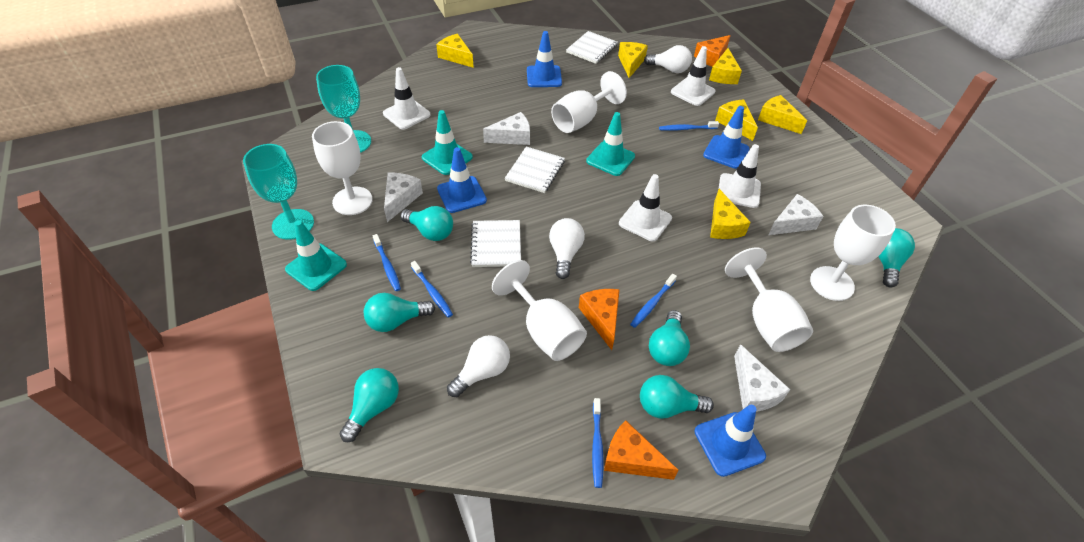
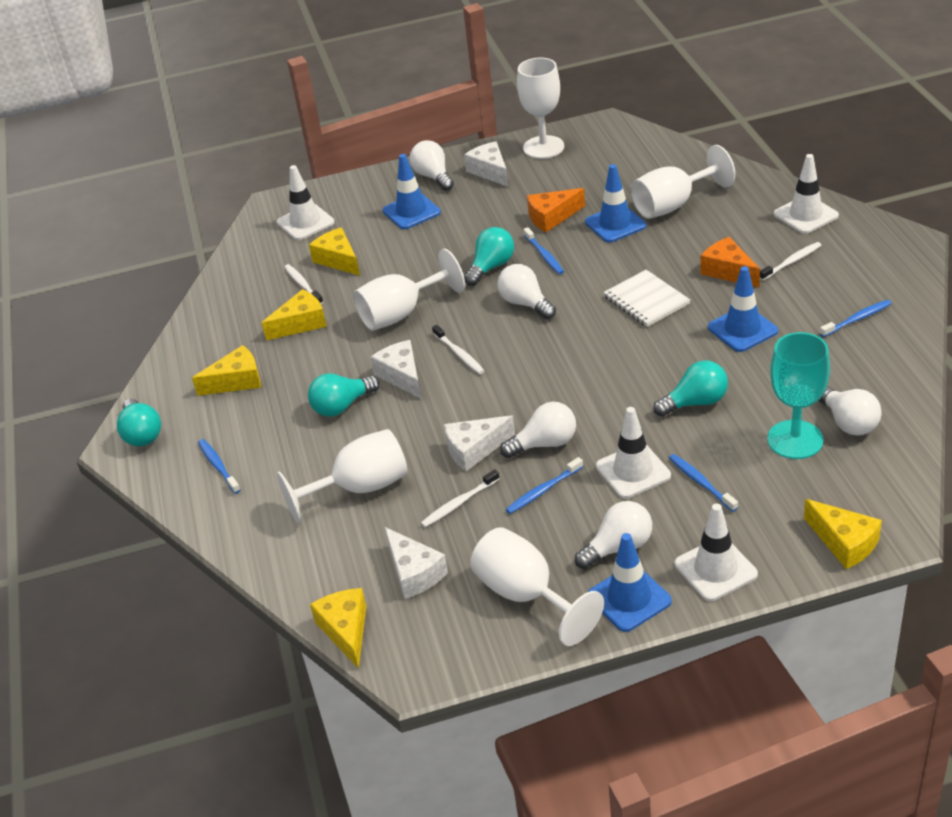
orange cheese: [579,289,620,350] [604,420,679,480] [694,35,731,67] = 3 -> [527,188,585,232] [701,237,760,288] = 2
turquoise goblet: [243,144,314,240] [316,65,371,153] = 2 -> [767,332,830,459] = 1
turquoise light bulb: [340,368,399,442] [364,293,435,332] [400,206,453,241] [640,375,714,419] [649,310,690,366] [878,228,915,287] = 6 -> [117,399,161,446] [308,374,380,417] [464,227,514,286] [653,360,728,417] = 4
turquoise traffic cone: [285,220,347,291] [422,110,473,175] [586,112,635,176] = 3 -> none = 0
white light bulb: [447,335,510,397] [549,218,585,279] [644,45,692,73] = 3 -> [410,140,454,191] [497,264,556,319] [500,402,576,458] [575,501,652,569] [818,386,882,436] = 5
white notebook: [470,220,521,267] [505,146,565,193] [566,31,618,64] = 3 -> [603,270,690,327] = 1
white toothbrush: none = 0 -> [284,264,323,304] [421,469,499,527] [432,325,484,374] [760,242,821,280] = 4
yellow cheese: [436,34,474,68] [618,42,648,78] [709,48,742,84] [710,189,751,239] [715,100,758,141] [758,95,807,134] = 6 -> [192,345,261,396] [262,289,327,341] [309,227,360,276] [310,588,367,669] [804,499,882,569] = 5

